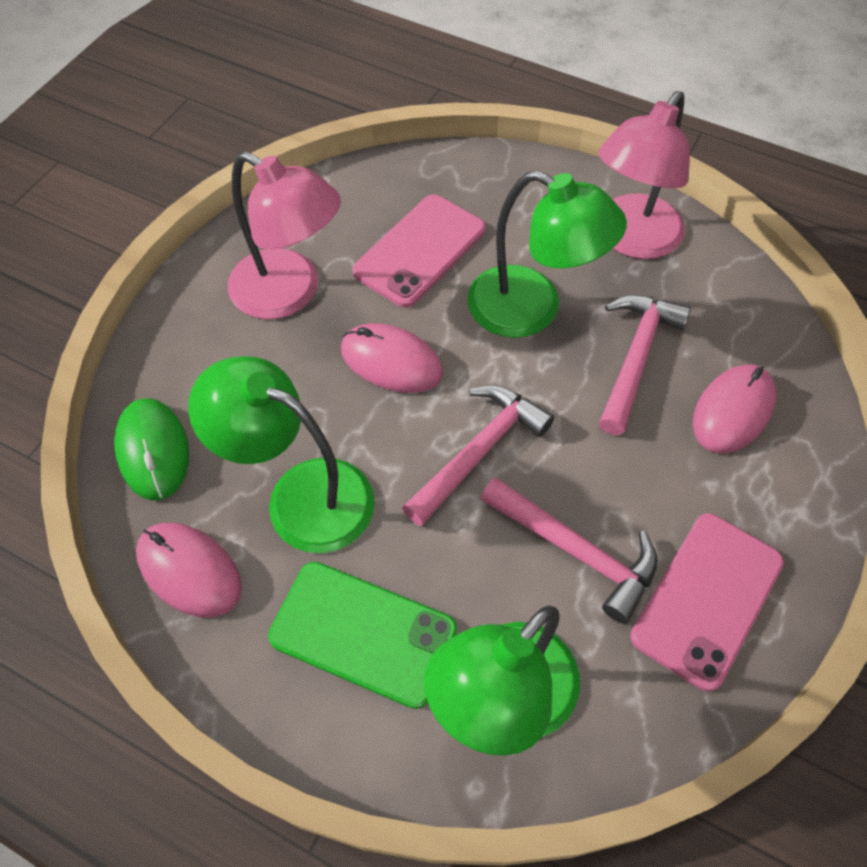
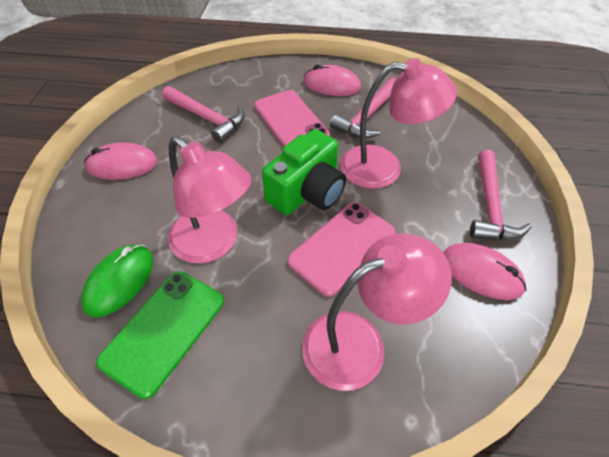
green camera: none = 0 -> [262,129,346,215] = 1
green lamp: [188,356,375,553] [424,605,580,756] [467,170,627,338] = 3 -> none = 0
pink lamp: [227,152,341,319] [598,91,690,259] = 2 -> [168,136,252,263] [302,233,452,391] [340,58,457,189] = 3

